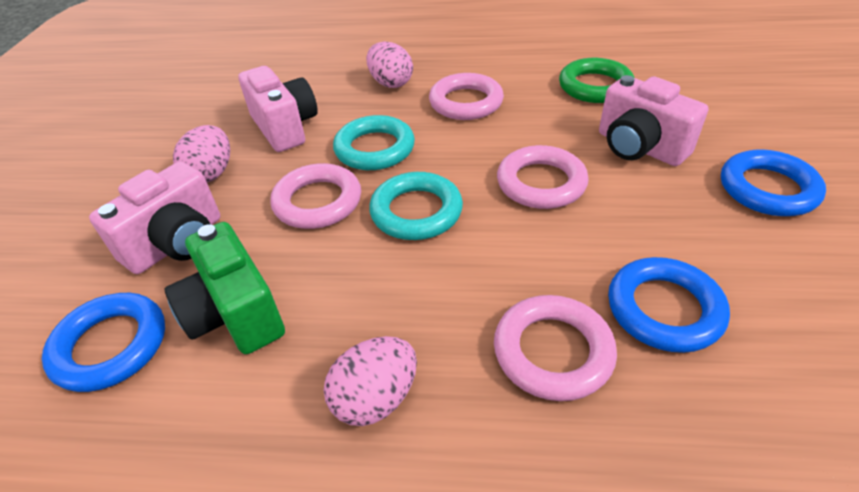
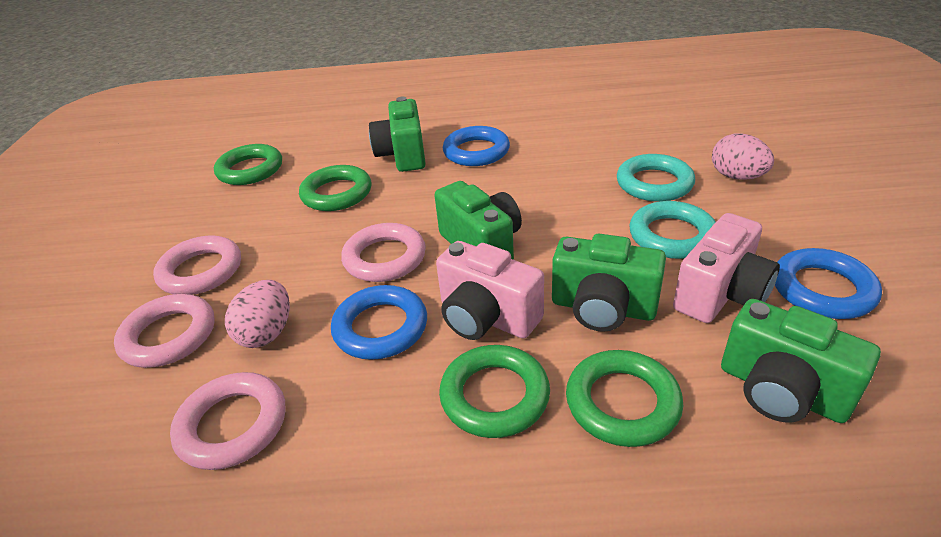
green camera: [165,222,285,354] = 1 -> [369,97,426,172] [434,181,522,260] [552,234,666,332] [721,299,881,423] = 4
green ring: [559,58,635,103] = 1 -> [214,144,282,185] [299,165,372,211] [439,345,550,438] [566,350,683,447] = 4
pink camera: [89,161,220,274] [238,66,318,152] [599,75,709,166] = 3 -> [436,241,544,340] [673,213,780,323] = 2
pink egg: [173,125,230,183] [323,336,417,426] [366,41,413,88] = 3 -> [225,280,290,348] [712,133,774,180] = 2

